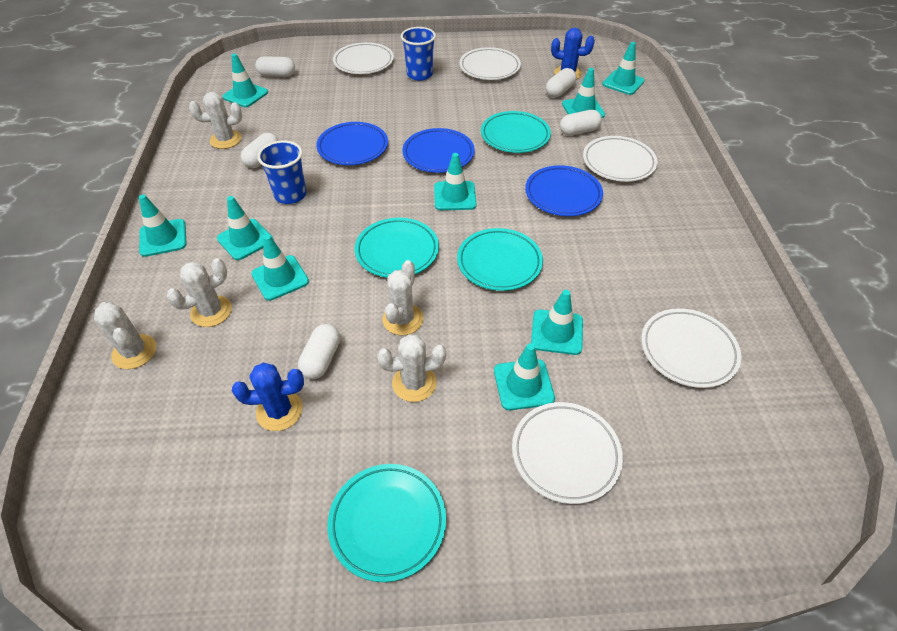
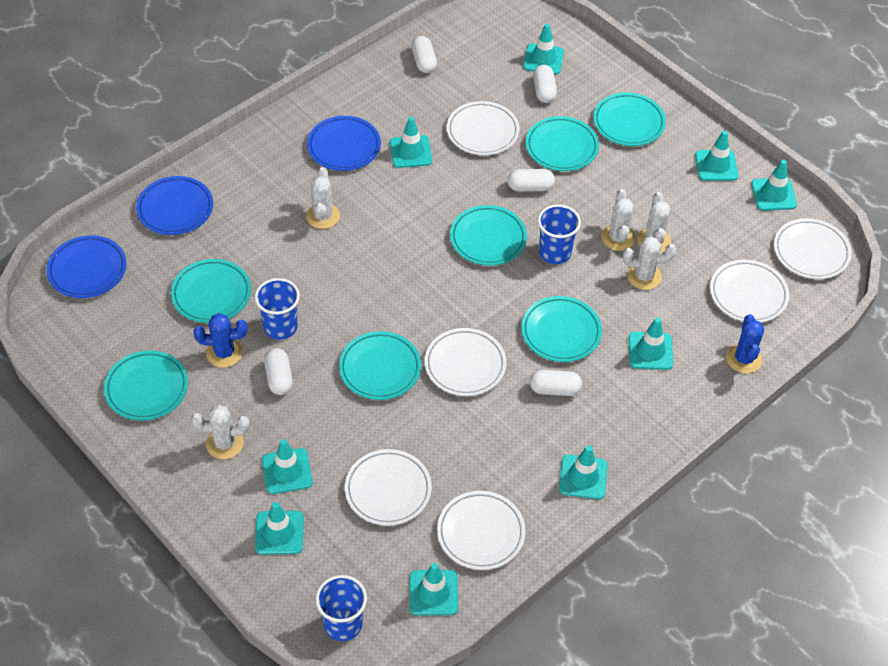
blue cup: [257,141,307,204] [401,27,436,81] = 2 -> [255,278,300,340] [315,575,367,641] [538,204,581,264] = 3
turquoise plate: [327,464,446,582] [355,218,439,278] [457,228,543,291] [481,111,551,153] = 4 -> [104,350,188,421] [171,259,251,323] [339,331,421,400] [450,205,527,266] [521,296,602,362] [526,116,599,171] [593,93,666,146] = 7
white plate: [333,42,394,74] [459,47,521,80] [512,402,623,504] [583,136,658,182] [641,308,742,388] = 5 -> [345,449,432,526] [425,328,507,396] [437,491,526,570] [447,101,520,155] [710,260,789,323] [774,218,852,279] = 6

